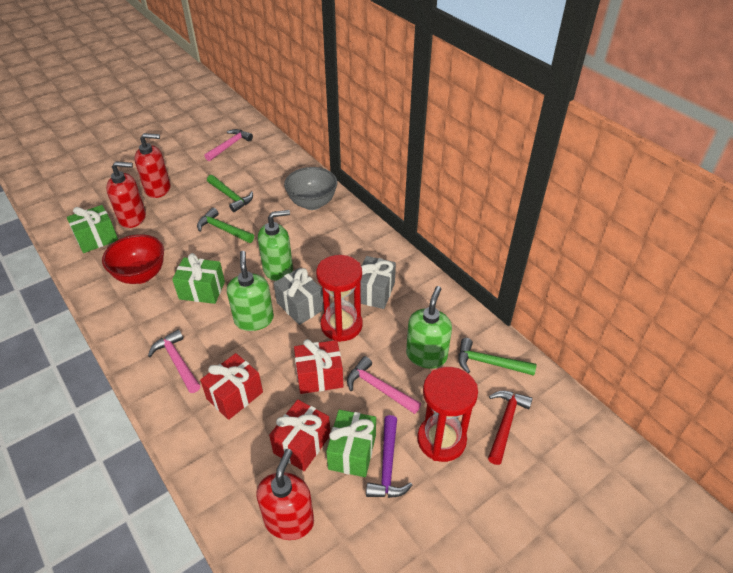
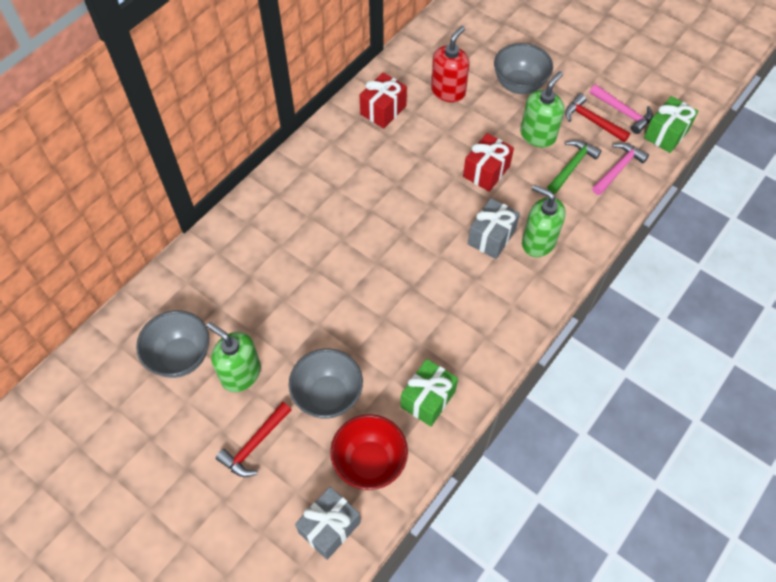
green gift: [67,205,118,253] [172,253,225,304] [326,410,376,477] = 3 -> [400,359,458,426] [644,96,699,153] = 2
green hammer: [197,208,254,243] [207,175,253,212] [458,338,537,376] = 3 -> [547,140,602,194] = 1
grey bowl: [284,167,337,210] = 1 -> [136,310,209,378] [289,349,363,419] [494,43,553,94] = 3
pink hammer: [148,329,200,393] [204,129,253,161] [347,356,421,414] = 3 -> [590,84,653,134] [592,143,649,195] = 2
purple hammer: [366,415,413,498] = 1 -> none = 0
red gift: [200,353,263,420] [269,400,330,471] [294,339,344,394] = 3 -> [360,73,407,128] [463,133,514,192] = 2
red hammer: [488,391,533,465] = 1 -> [216,402,291,477] [565,94,630,142] = 2
red hourglass: [316,255,363,342] [417,367,478,462] = 2 -> none = 0
red soap dispenser: [106,161,146,228] [134,133,171,198] [256,449,314,540] = 3 -> [431,26,470,102] = 1

